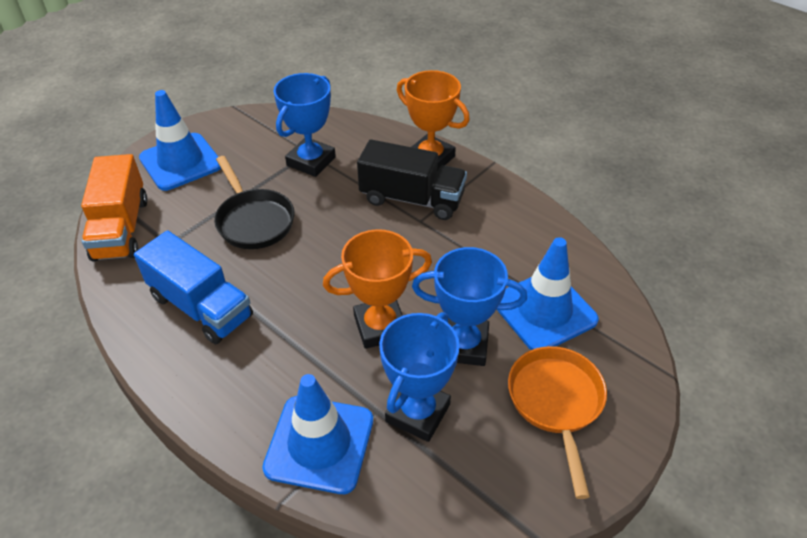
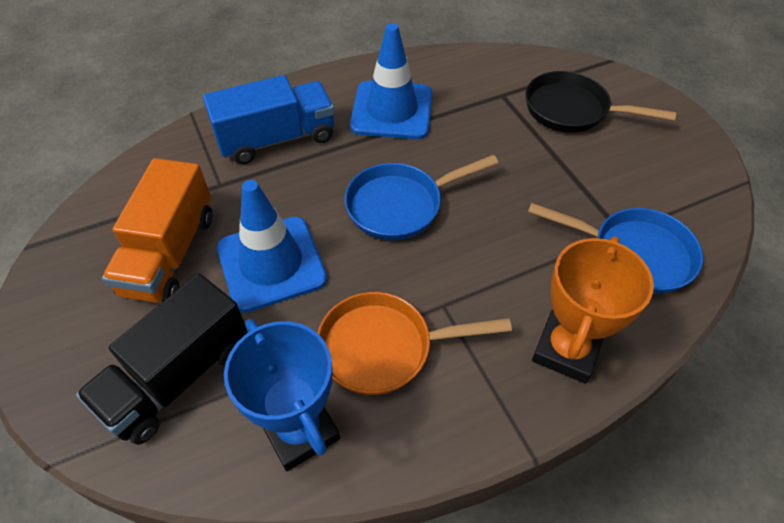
blue pan: none = 0 -> [344,155,498,241] [528,203,703,294] = 2
blue traffic cone: [139,90,221,191] [262,374,373,494] [497,237,599,350] = 3 -> [217,180,327,313] [350,23,432,139] = 2
blue trophy: [273,73,336,177] [379,312,460,442] [412,247,527,366] = 3 -> [224,319,340,471] = 1
orange trophy: [323,229,432,349] [397,70,470,172] = 2 -> [532,237,654,384] = 1

